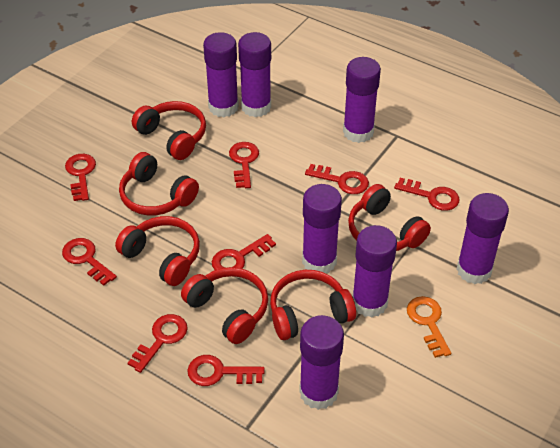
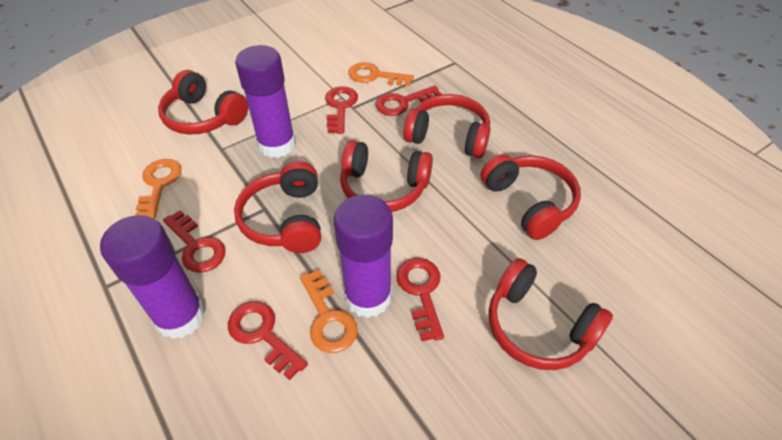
orange key: [407,296,451,358] = 1 -> [135,159,181,219] [300,269,358,353] [348,62,414,86] = 3
purple glue stick: [203,32,239,117] [238,32,271,117] [299,315,344,410] [302,184,342,273] [343,57,381,143] [352,225,397,318] [457,193,509,284] = 7 -> [100,215,205,339] [235,45,296,158] [333,195,393,318] = 3
red key: [62,238,117,286] [65,154,96,201] [128,314,188,373] [187,355,265,386] [212,234,276,270] [229,142,259,188] [305,164,369,194] [394,178,459,211] = 8 -> [163,210,226,273] [228,301,308,380] [325,86,358,134] [375,85,442,116] [396,258,444,341] = 5

